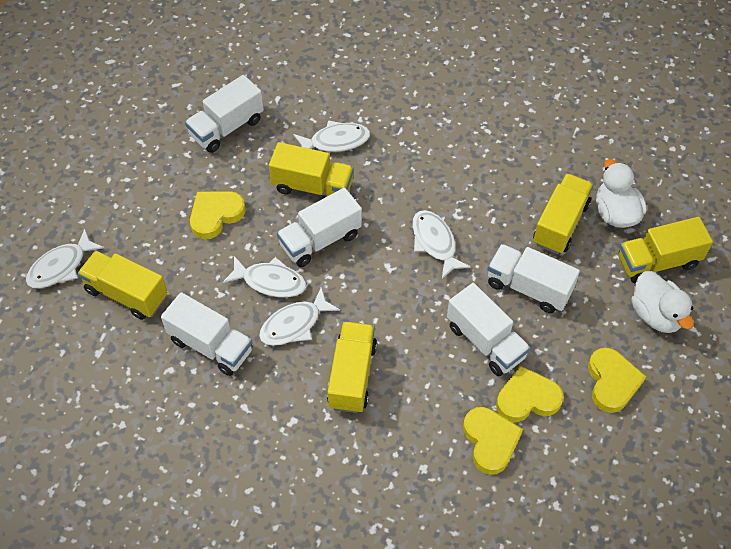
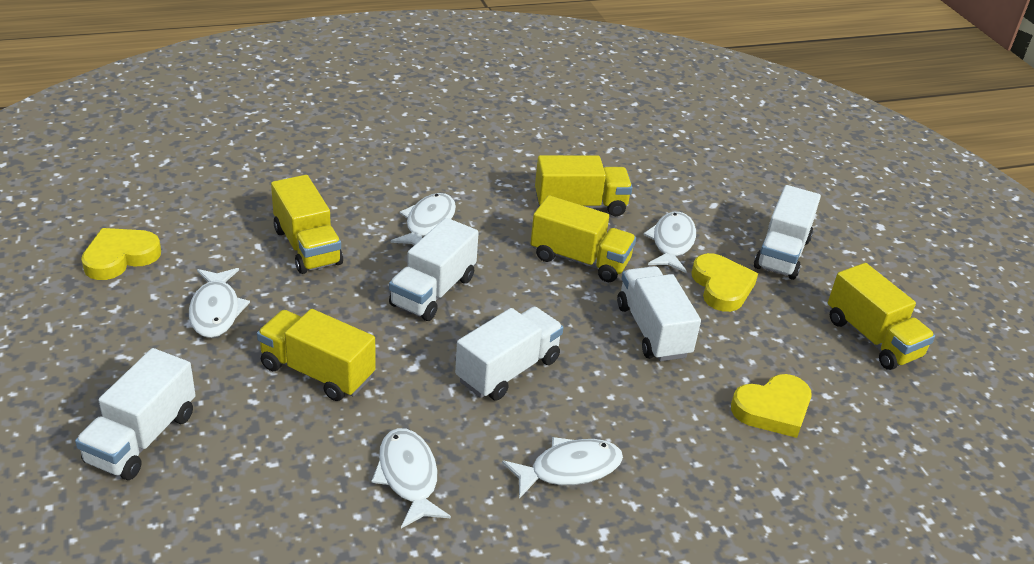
white duck: [596,159,647,228] [631,271,694,333] = 2 -> none = 0
yellow heart: [190,191,246,240] [463,407,523,475] [496,366,564,422] [588,348,646,413] = 4 -> [81,228,161,280] [691,253,758,312] [731,374,812,438] = 3

